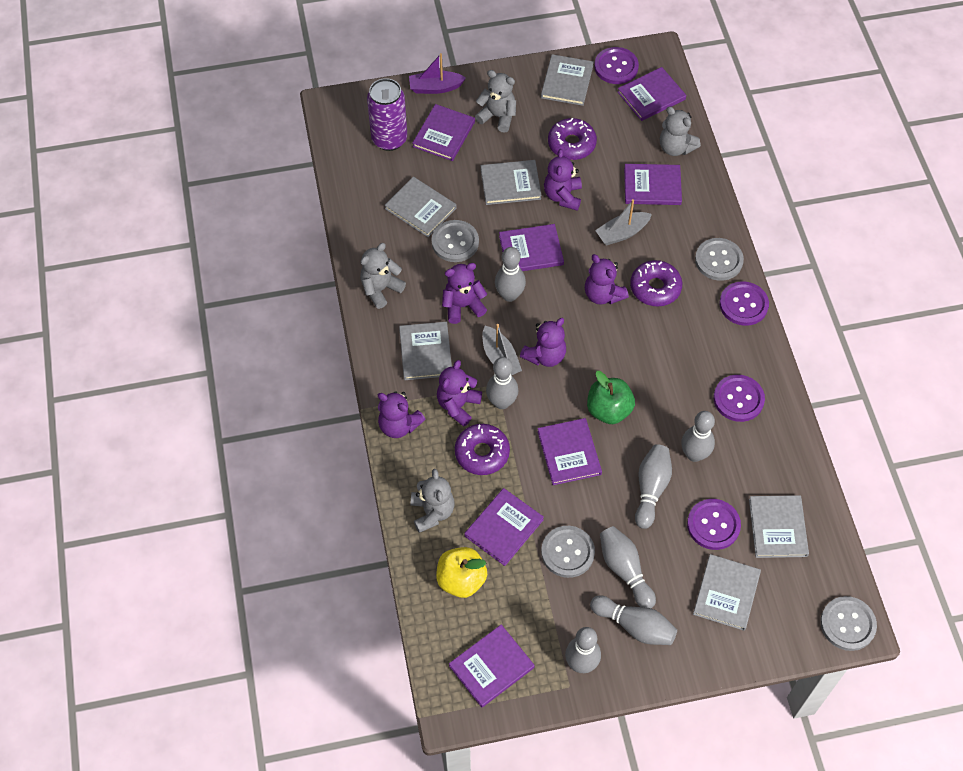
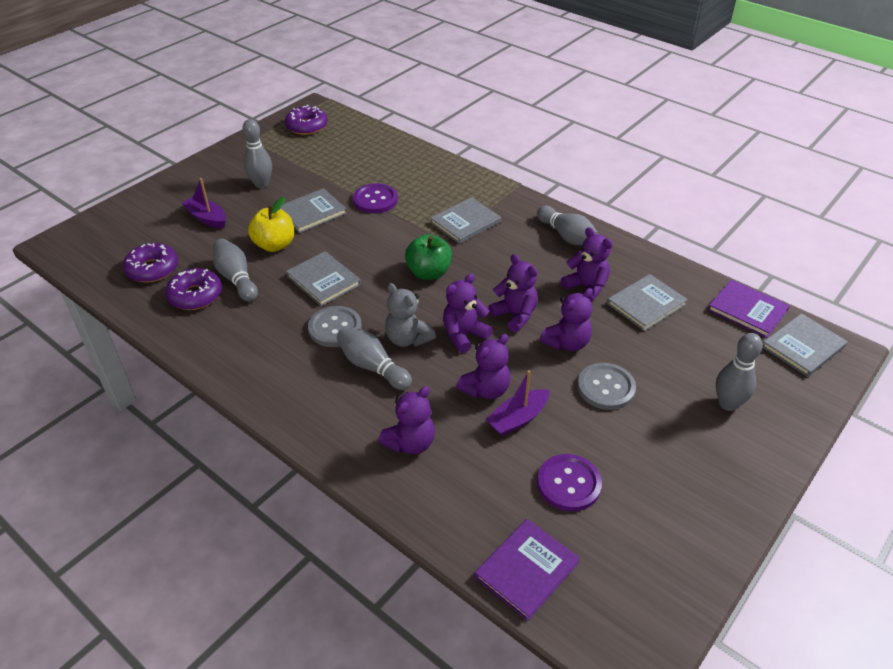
grey boat: [482,324,522,375] [595,199,652,245] = 2 -> none = 0
grey book: [384,177,457,237] [399,322,452,380] [481,160,542,205] [541,54,594,106] [693,554,761,631] [749,495,809,558] = 6 -> [280,188,347,233] [286,251,361,306] [430,197,501,244] [607,274,688,331] [762,313,848,377] = 5
grey bowling pin: [486,357,518,409] [495,247,526,302] [565,627,601,673] [590,595,677,645] [600,526,656,608] [635,444,672,529] [681,411,715,462] = 7 -> [213,239,258,302] [242,119,272,188] [337,326,412,390] [537,206,599,246] [716,333,763,411] = 5
grey button: [432,220,479,262] [541,526,595,578] [695,238,744,281] [820,596,877,651] = 4 -> [308,306,362,347] [577,363,636,410] = 2
grey teddy bear: [360,243,406,309] [411,469,455,533] [475,70,516,133] [660,106,701,156] = 4 -> [385,283,436,347] = 1
purple boat: [409,53,466,94] = 1 -> [181,178,226,228] [485,370,549,436] = 2
purple book: [413,104,475,161] [449,625,535,707] [464,488,544,566] [499,224,564,271] [537,418,602,485] [618,67,686,121] [624,164,682,205] = 7 -> [474,519,580,621] [708,280,790,338] = 2
purple button: [594,47,639,84] [687,499,741,550] [713,375,765,422] [719,281,769,326] = 4 -> [353,183,398,213] [537,454,602,511] = 2
purple can: [367,78,407,151] = 1 -> none = 0

